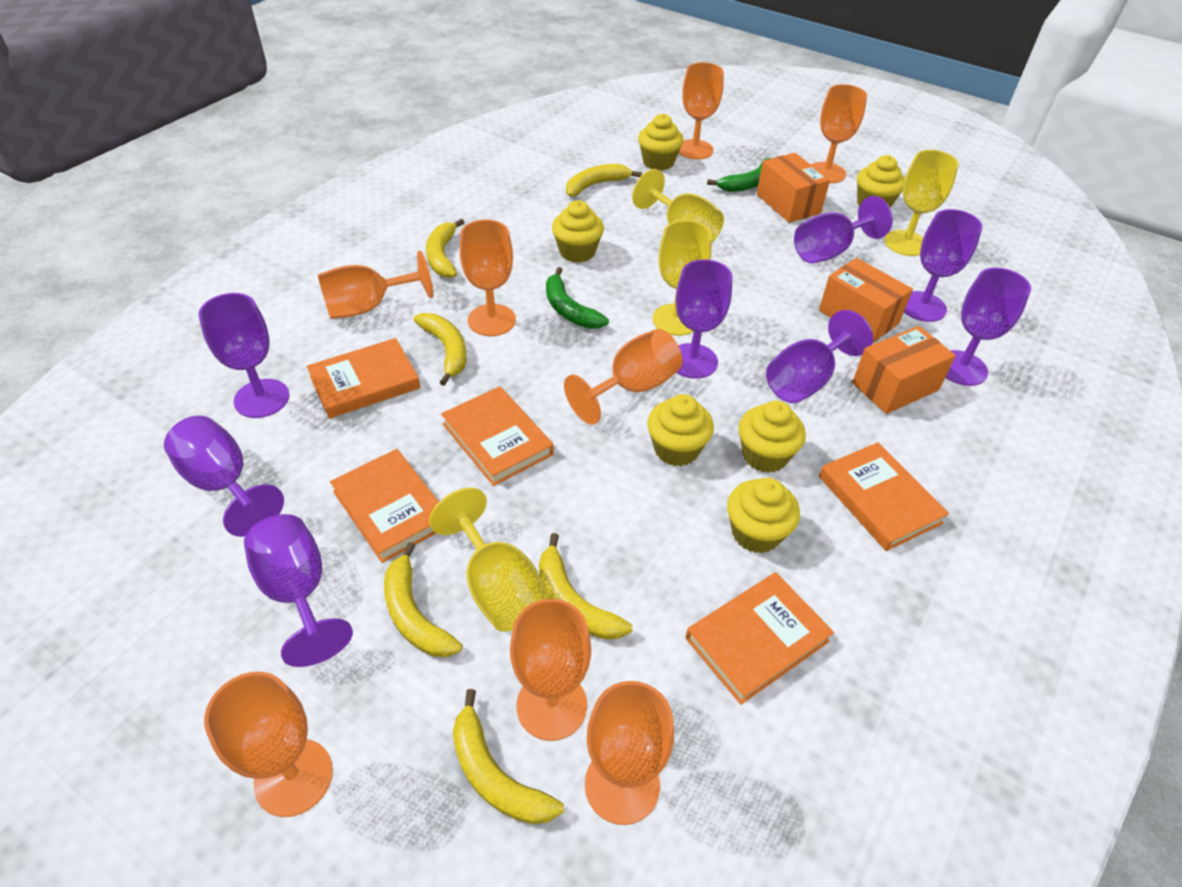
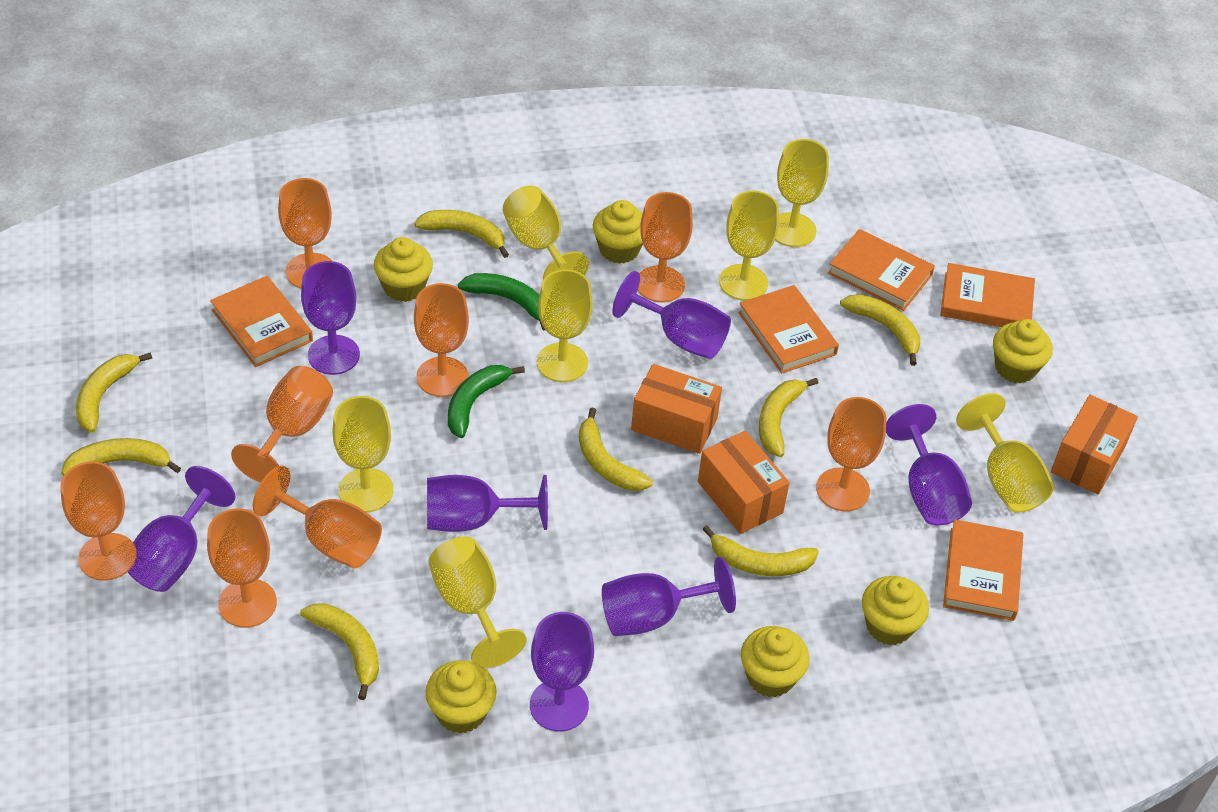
purple goblet: [164,416,284,537] [198,293,289,418] [244,514,353,667] [676,259,732,379] [766,310,873,403] [794,196,893,263] [904,209,982,322] [945,268,1031,386] = 8 -> [123,466,235,592] [301,261,360,375] [427,475,548,532] [530,612,594,731] [602,557,736,636] [612,271,731,359] [886,404,972,525] = 7
yellow banana: [384,542,462,657] [413,313,466,386] [426,219,465,278] [453,689,564,825] [539,533,632,640] [566,164,642,197] = 6 -> [61,438,181,476] [76,352,152,433] [300,603,379,700] [414,210,509,258] [579,407,653,491] [702,525,819,576] [759,378,818,457] [840,294,920,366] = 8
yellow goblet: [429,488,549,632] [632,169,724,242] [652,220,712,336] [885,150,959,256] = 4 -> [332,396,394,512] [429,537,527,668] [503,186,589,280] [537,269,593,382] [719,191,779,301] [775,139,829,247] [956,393,1054,513] = 7

